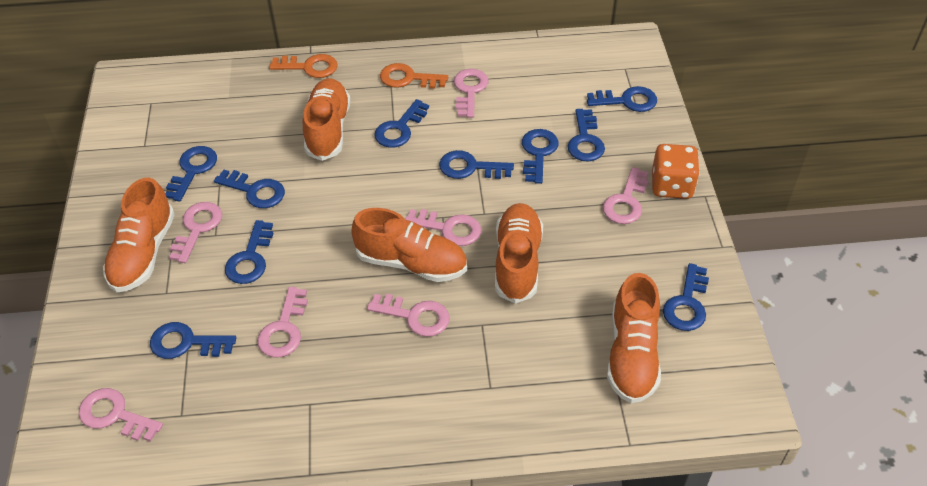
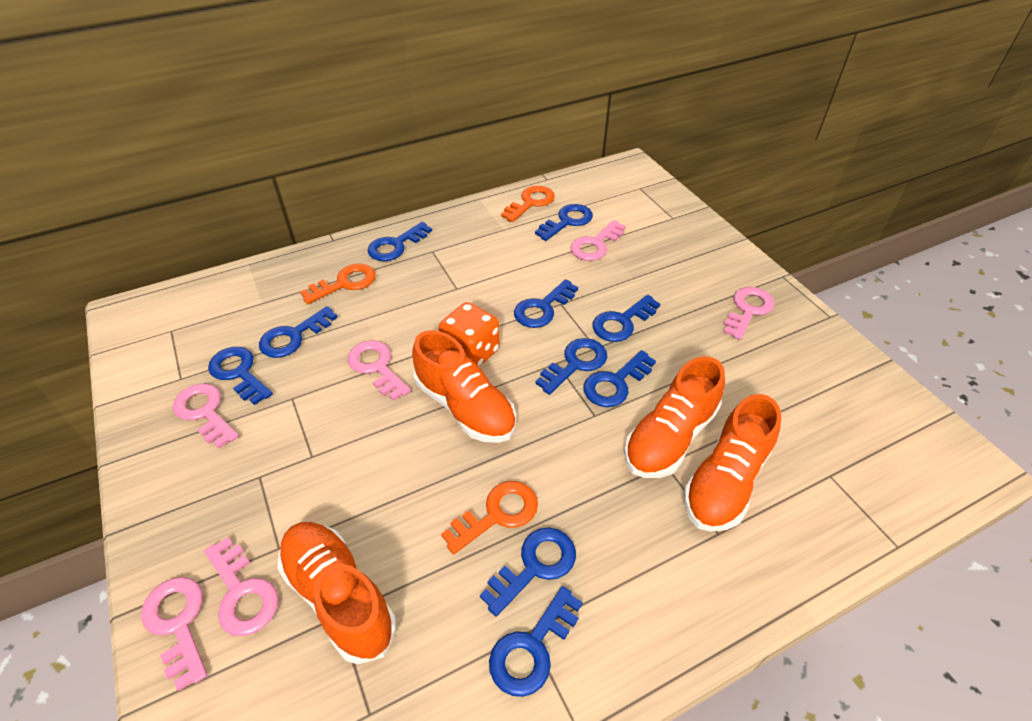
orange key: [269,54,338,78] [380,63,448,89] = 2 -> [300,264,376,304] [441,481,538,555] [501,186,555,222] = 3
orange shoe: [103,178,175,292] [303,78,351,161] [351,208,467,282] [495,203,543,304] [607,273,661,403] = 5 -> [277,522,396,664] [412,330,516,443] [624,356,725,478] [684,394,781,532] = 4
pink key: [79,388,163,442] [169,202,222,263] [257,287,308,358] [367,294,450,337] [405,209,481,246] [454,69,488,118] [603,167,649,224] = 7 -> [141,577,207,691] [173,383,239,448] [204,537,279,636] [347,340,411,401] [570,220,626,261] [723,287,775,340] = 6

